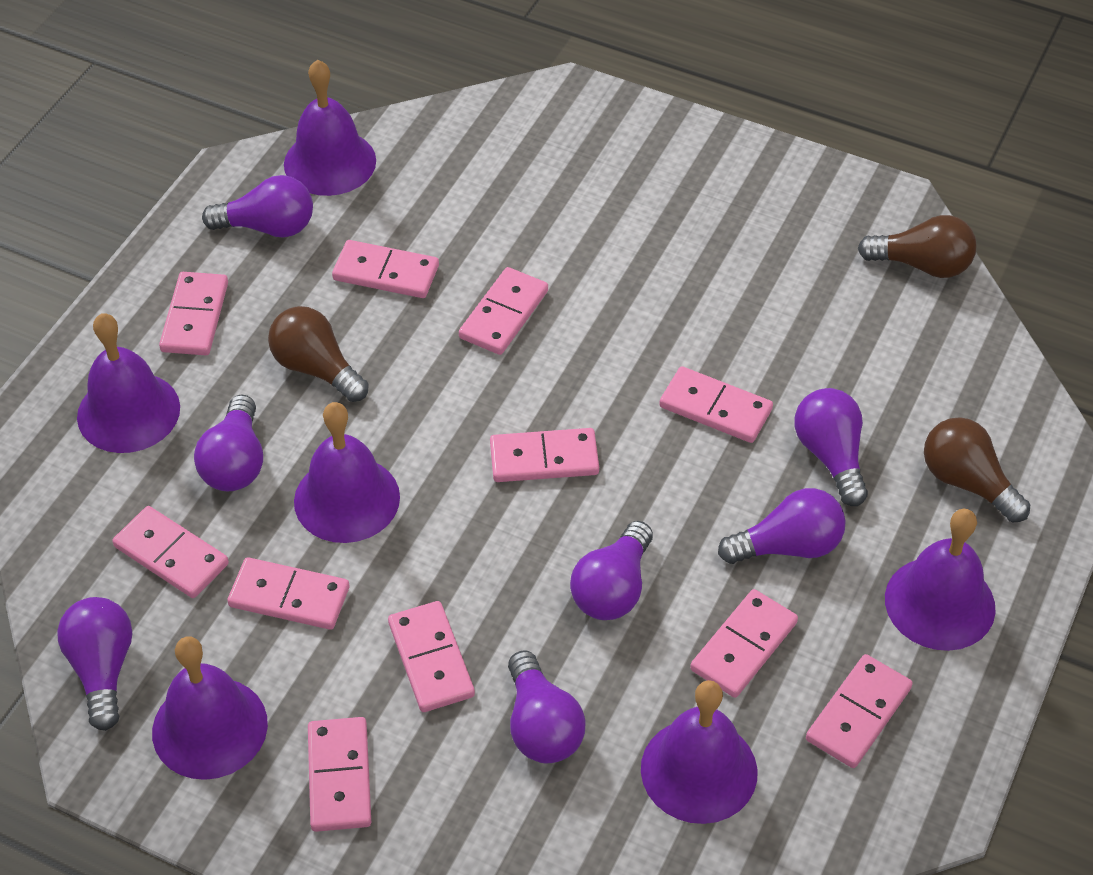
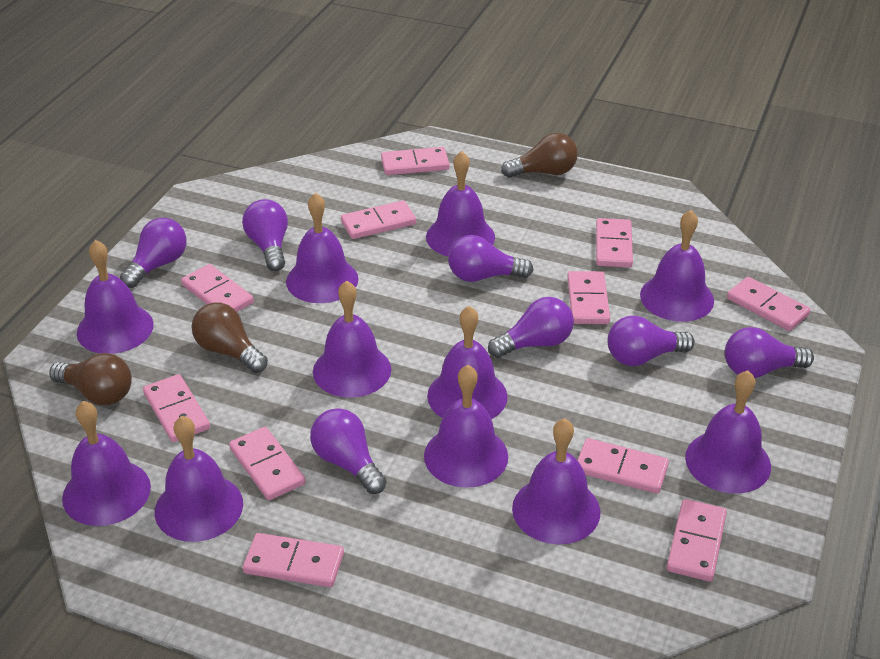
purple bell: [77,313,180,453] [152,637,268,780] [284,60,376,196] [294,402,400,543] [641,680,757,824] [885,509,996,651] = 6 -> [62,401,151,526] [77,240,154,354] [155,416,243,542] [286,193,358,303] [313,280,391,398] [424,365,508,488] [426,151,495,256] [427,306,508,419] [512,418,600,545] [640,210,714,322] [685,371,771,494] = 11

